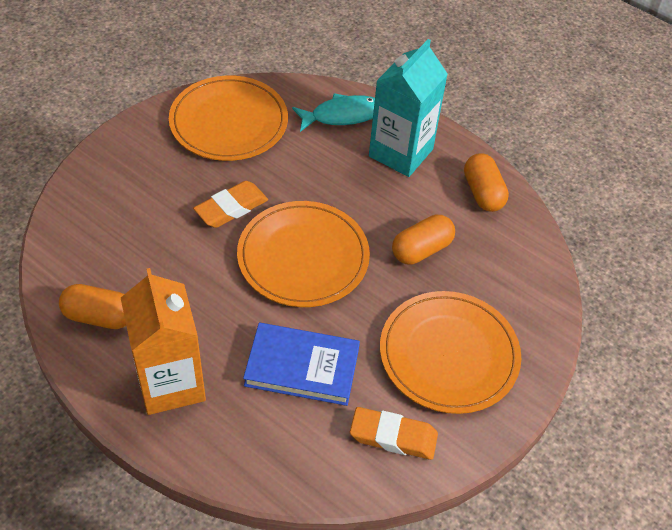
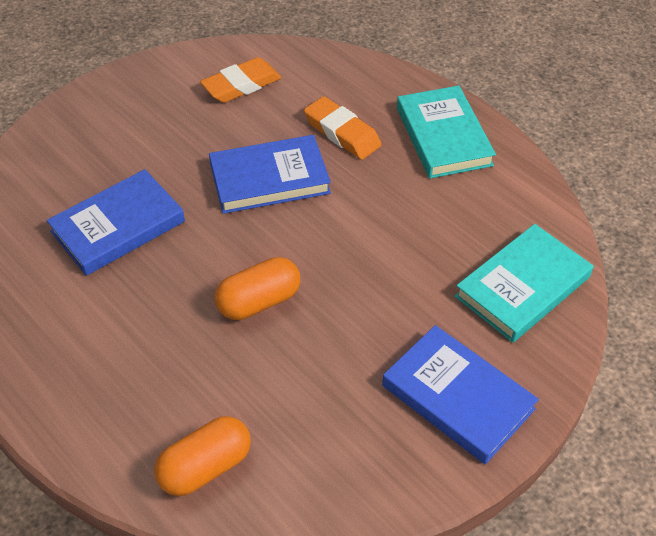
blue book: [243,323,360,406] = 1 -> [47,169,185,276] [209,135,331,214] [382,325,539,464] = 3
orange capsule: [59,284,126,329] [392,215,455,264] [464,153,509,212] = 3 -> [154,416,251,496] [215,257,300,320] = 2
orange carton: [121,268,206,415] = 1 -> none = 0
orange plate: [169,76,288,161] [237,201,370,307] [380,291,521,414] = 3 -> none = 0
turquoise book: none = 0 -> [397,86,496,178] [455,224,593,343] = 2
turquoise carton: [369,39,448,177] = 1 -> none = 0
turquoise fish: [292,93,375,132] = 1 -> none = 0

